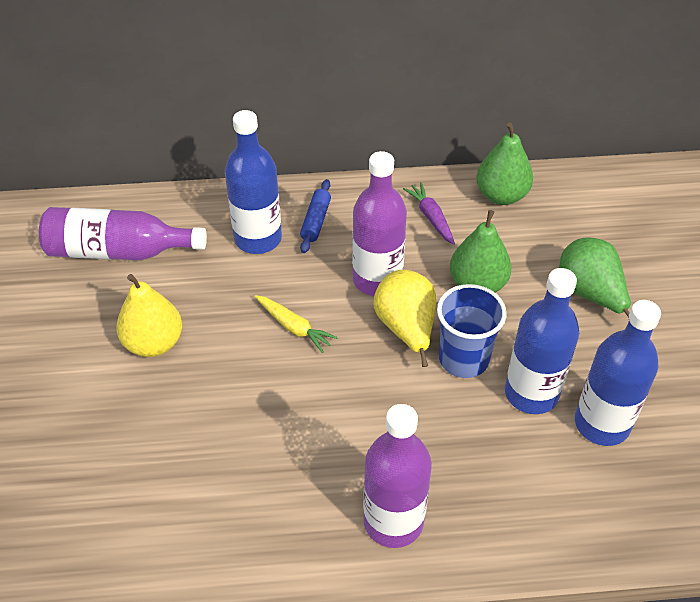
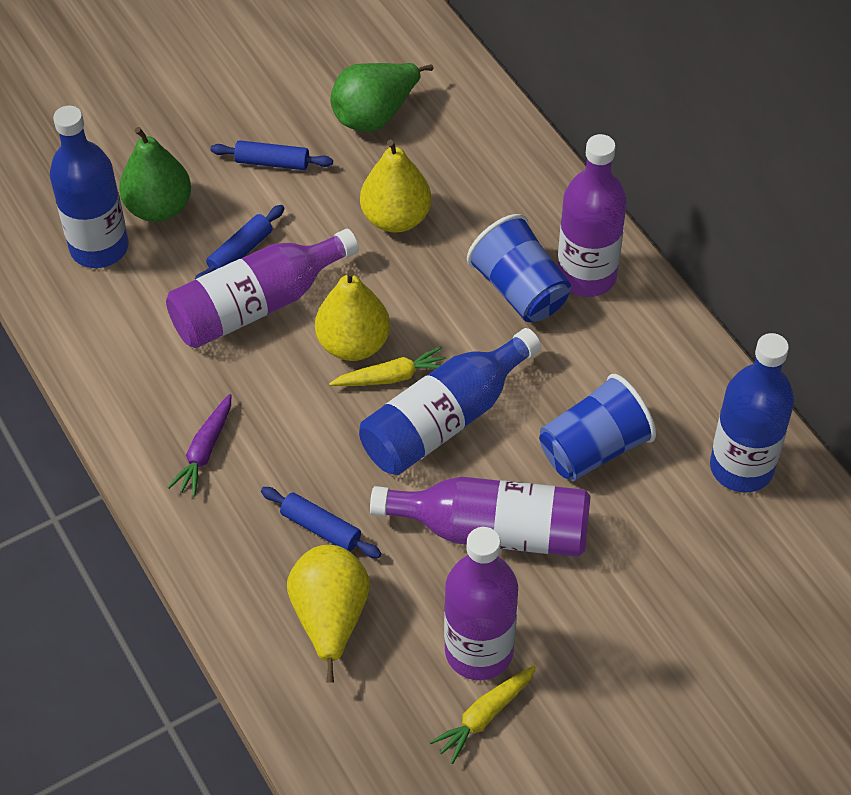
blue cup: [437,284,507,378] = 1 -> [467,214,571,322] [539,374,656,481] = 2
blue rolling pin: [300,179,331,253] = 1 -> [194,205,285,280] [210,140,333,170] [261,487,381,558] = 3
green pear: [450,210,511,293] [476,123,533,205] [559,238,631,318] = 3 -> [119,127,191,222] [330,63,433,132] = 2
purple bottle: [39,207,207,261] [352,151,407,296] [363,404,432,548] = 3 -> [166,229,359,348] [370,477,591,557] [444,527,518,680] [557,134,627,297] = 4
yellow carrot: [255,295,338,353] = 1 -> [329,346,446,386] [430,665,536,764] = 2
yellow pear: [116,274,182,357] [373,270,436,367] = 2 -> [287,545,370,682] [315,269,390,361] [360,140,431,233] = 3

